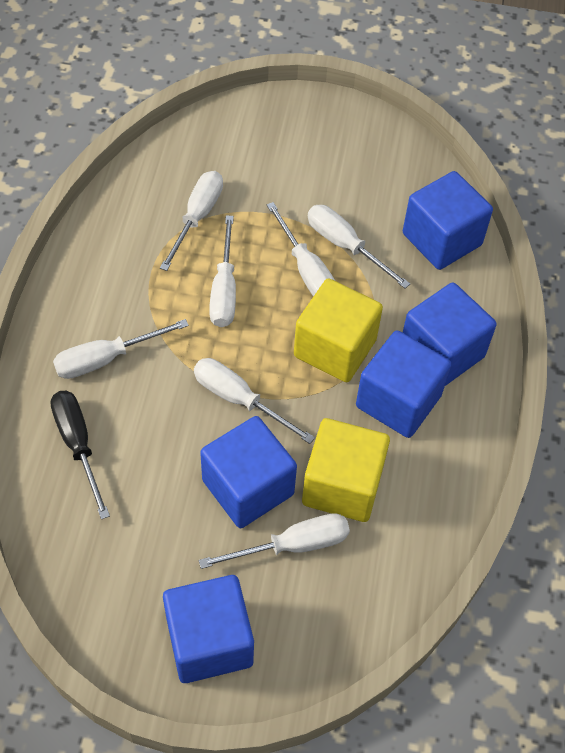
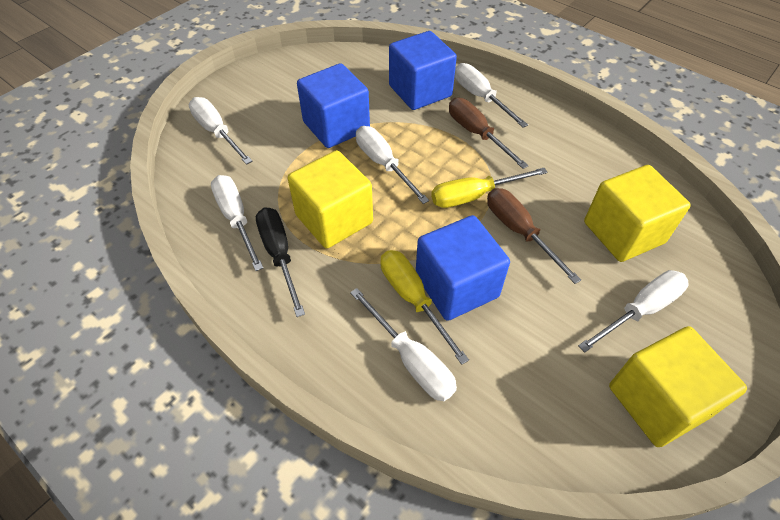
blue cube: [163,575,254,683] [200,416,297,528] [356,330,451,438] [403,171,493,270] [403,282,497,386] = 5 -> [297,63,370,148] [389,31,457,110] [416,215,510,321] = 3
brown screwdriver: none = 0 -> [449,98,529,169] [487,188,581,284] = 2
white screwdriver: [53,319,189,379] [160,171,223,271] [194,358,315,444] [199,513,350,569] [209,215,236,327] [267,202,335,297] [308,205,410,289] = 7 -> [189,97,253,165] [211,175,263,271] [350,288,457,401] [356,126,429,204] [455,63,528,128] [578,270,689,353] = 6
yellow cube: [294,278,383,382] [302,418,390,522] = 2 -> [288,150,373,249] [584,165,691,262] [609,326,747,447] = 3
yellow screwdriver: none = 0 -> [380,250,469,365] [431,168,548,208] = 2

